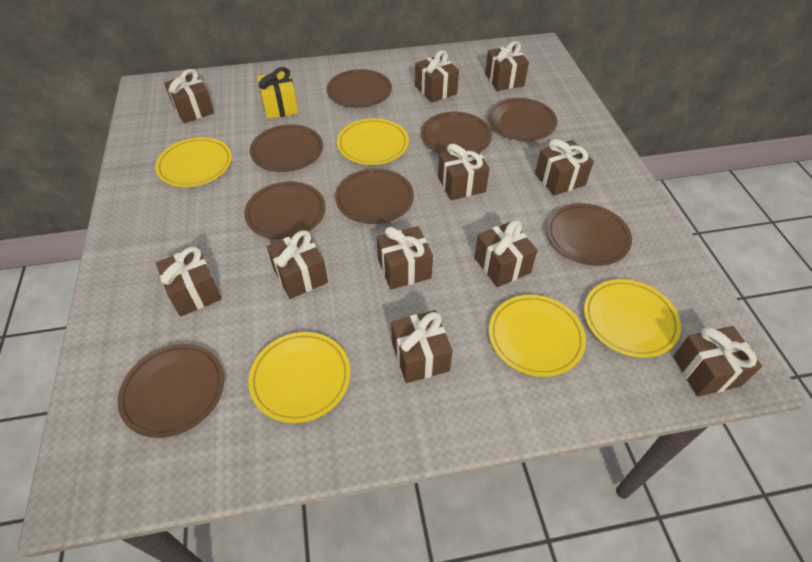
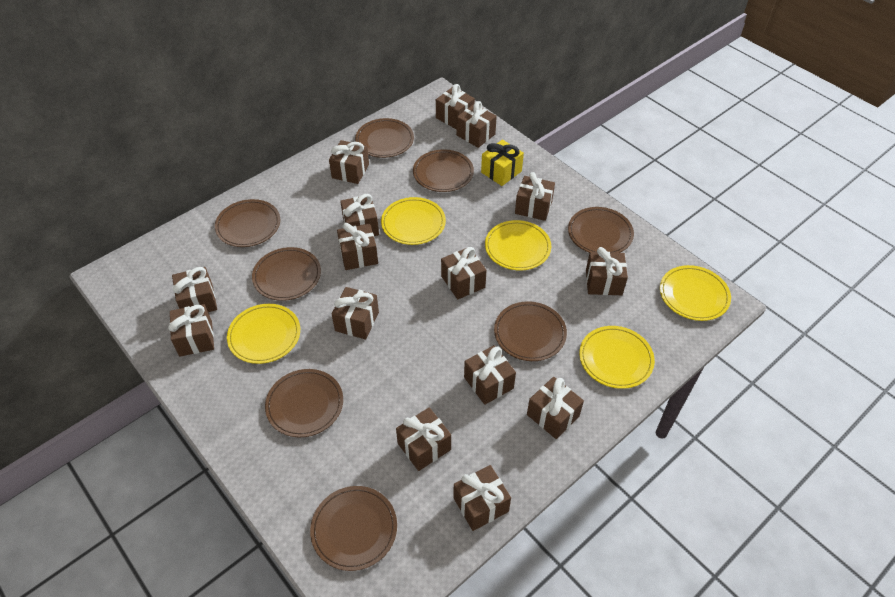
brown gift: [156,247,222,316] [164,69,214,123] [267,230,328,299] [377,226,433,289] [391,310,452,383] [415,50,459,103] [438,144,490,200] [474,220,537,287] [485,41,529,91] [535,139,594,196] [673,326,762,397] = 11 -> [168,304,214,357] [172,267,217,312] [329,140,369,184] [332,287,379,339] [337,223,378,270] [340,194,379,236] [396,407,451,471] [436,84,475,129] [441,247,487,299] [453,465,511,531] [456,101,497,148] [464,345,516,405] [515,172,555,221] [527,377,584,439] [586,247,628,295] = 15

